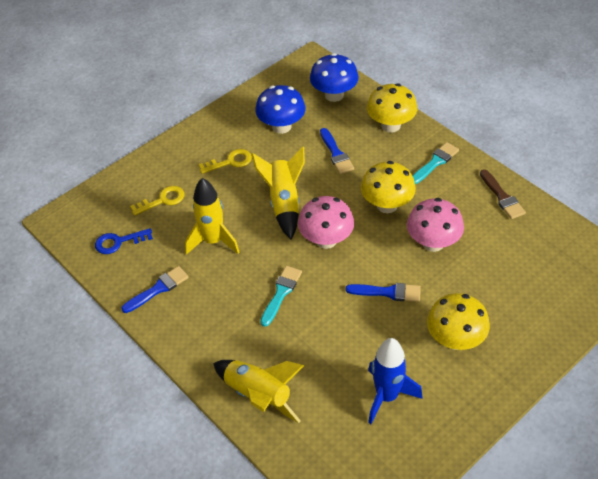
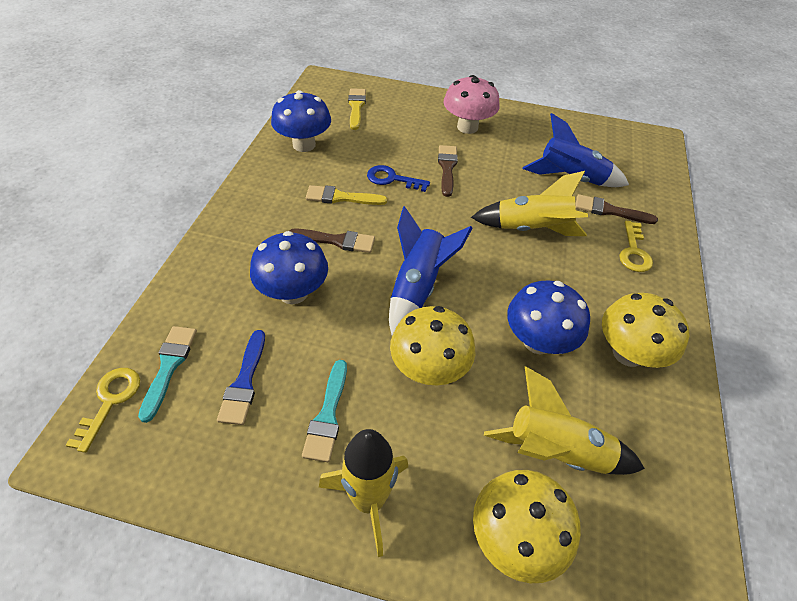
blue brush: [121,266,189,313] [320,128,354,174] [346,283,421,302] = 3 -> [217,330,265,425] = 1
blue mushroom: [255,85,306,134] [310,53,359,102] = 2 -> [250,231,328,304] [271,90,331,152] [507,280,590,354] = 3
blue rocket: [368,338,423,424] = 1 -> [389,206,472,336] [523,113,629,187] = 2
brown brush: [480,169,526,219] = 1 -> [289,229,375,253] [438,145,458,197] [575,194,658,224] = 3
pink mushroom: [298,196,354,249] [407,198,464,252] = 2 -> [444,75,499,134] = 1
yellow brush: none = 0 -> [306,185,387,205] [348,88,366,130] = 2

